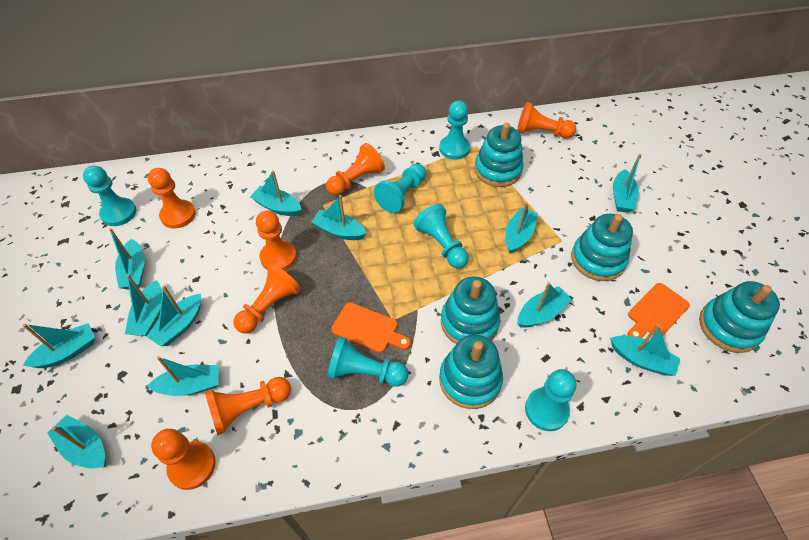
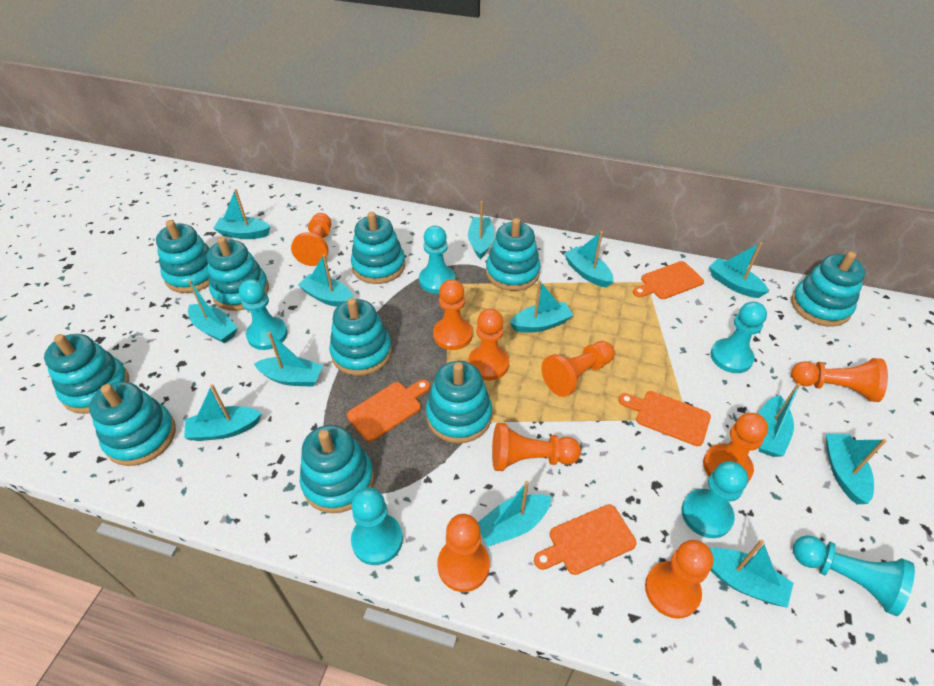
orange cutting board: [331,302,411,353] [627,283,690,338] = 2 -> [347,380,430,442] [534,504,637,575] [618,391,711,446] [633,261,704,299] = 4
orange pawn: [148,168,196,228] [151,429,215,490] [205,377,291,435] [233,264,301,334] [256,211,297,271] [326,143,385,195] [517,102,577,138] = 7 -> [291,213,331,266] [433,279,473,350] [437,514,490,592] [468,308,509,381] [492,423,581,471] [541,341,615,397] [645,540,713,619] [703,413,768,482] [791,358,888,402] = 9
turquoise boat: [22,323,95,368] [47,415,106,469] [109,228,145,290] [125,274,162,336] [146,286,201,346] [147,356,219,396] [250,170,302,216] [311,195,367,240] [505,202,538,253] [518,282,572,328] [610,324,680,376] [613,154,641,213] = 12 -> [184,384,262,441] [188,280,238,343] [213,189,270,239] [254,332,323,387] [298,254,353,307] [468,201,494,259] [478,481,552,547] [510,280,573,333] [564,231,613,288] [709,242,769,298] [710,540,793,608] [759,383,800,457] [826,434,887,504] = 13
turquoise stacking toy: [439,335,503,409] [441,277,500,344] [474,123,523,187] [571,214,633,281] [699,281,780,353] = 5 -> [44,334,129,414] [89,382,176,466] [156,220,210,293] [206,237,269,311] [300,425,374,513] [329,298,392,376] [351,212,405,284] [426,361,492,443] [486,218,540,291] [791,251,865,327] = 10

